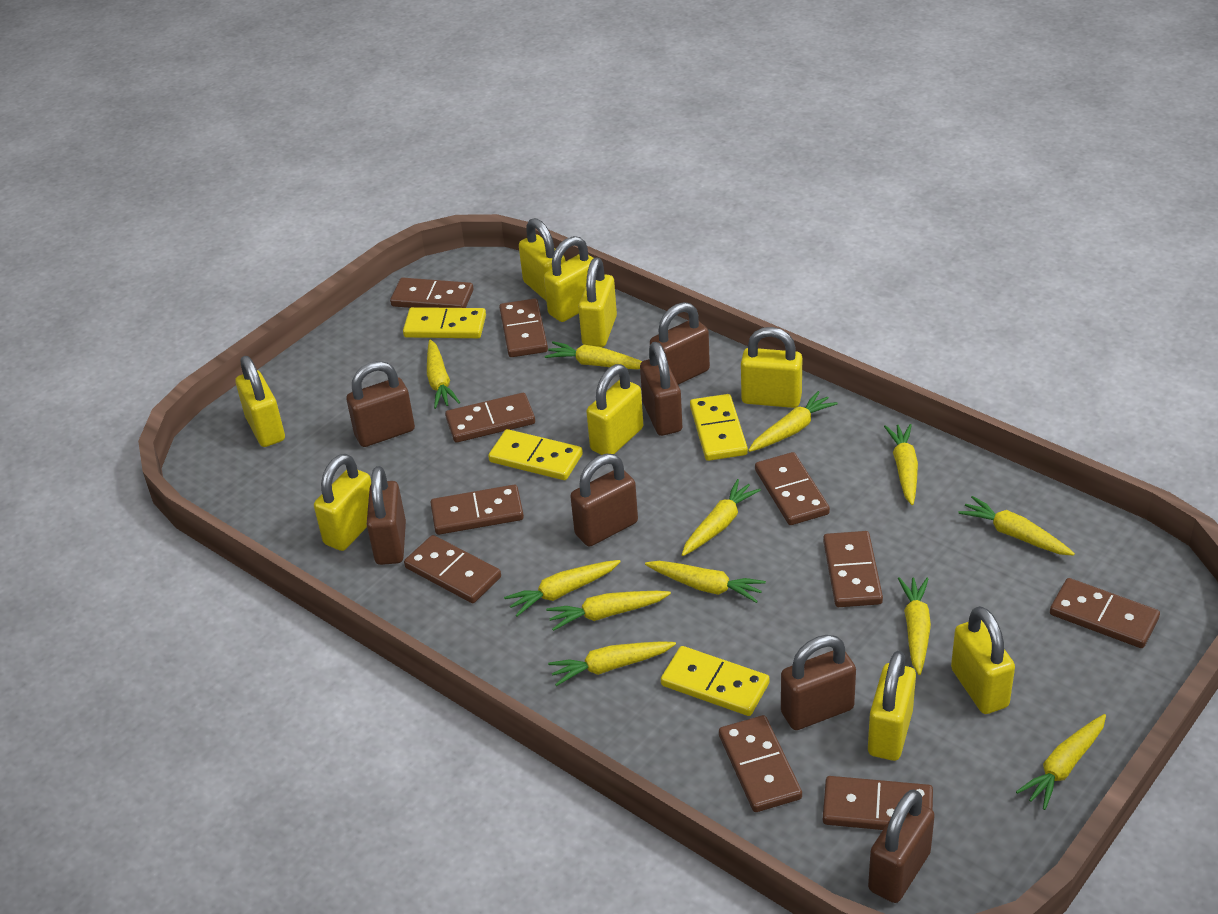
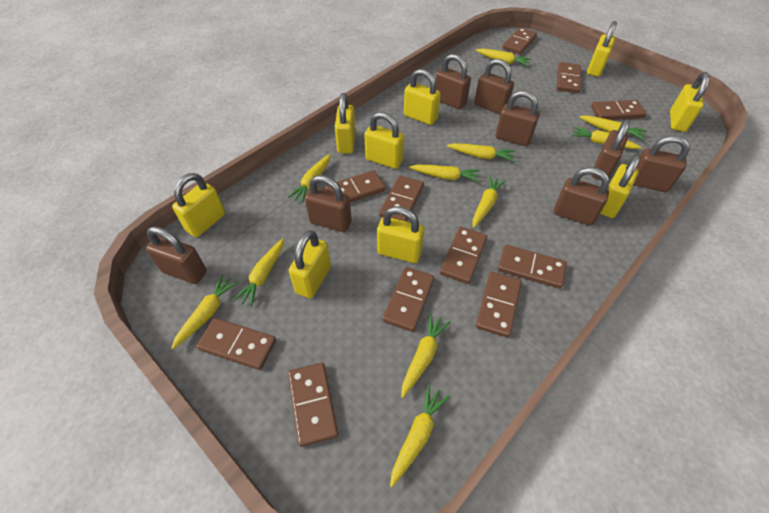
brown domino: [390,278,474,308] [404,535,501,603] [430,485,524,535] [445,393,535,443] [499,298,548,357] [719,715,802,812] [755,452,830,525] [823,531,883,607] [823,776,933,830] [1050,578,1160,648] = 10 -> [196,318,276,370] [288,363,338,447] [325,170,385,203] [379,175,424,221] [382,267,434,332] [440,227,487,284] [476,272,522,338] [498,245,567,289] [502,27,537,54] [557,62,581,93] [591,100,647,120] = 11
brown padlock: [346,361,415,447] [366,466,406,565] [570,454,638,547] [640,342,682,436] [650,302,710,385] [781,635,856,730] [868,789,935,903] = 7 -> [146,226,207,284] [305,175,352,232] [436,54,471,110] [474,59,514,114] [495,90,540,146] [554,167,610,226] [591,119,630,180] [634,136,690,192] = 8
yellow carrot: [427,339,460,409] [504,560,621,617] [544,341,642,369] [546,591,671,631] [548,641,676,686] [645,561,766,603] [682,479,761,556] [748,391,838,452] [884,424,918,505] [898,577,931,675] [958,496,1075,556] [1016,714,1106,810] = 12 -> [171,274,239,349] [233,238,284,307] [287,154,331,203] [390,385,450,487] [401,313,451,398] [409,165,481,182] [447,143,515,162] [472,175,506,228] [476,49,531,66] [571,126,641,149] [579,116,647,140] = 11
yellow domino: [403,307,486,338] [488,429,583,480] [661,646,770,716] [690,394,748,461] = 4 -> none = 0

